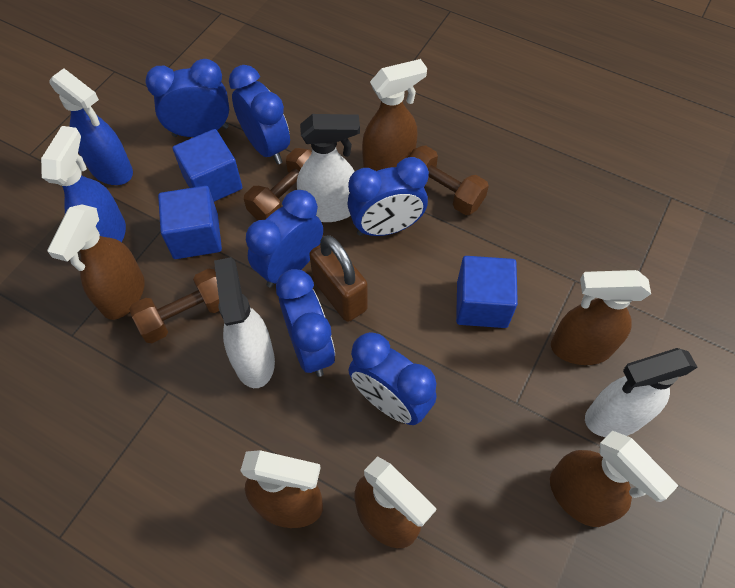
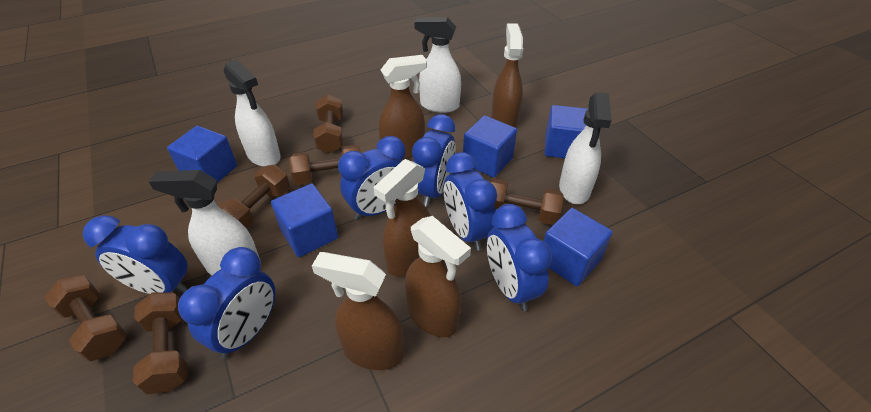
blue cube: [158,186,222,259] [173,129,242,202] [456,256,518,328] = 3 -> [167,126,237,183] [271,184,338,257] [463,116,517,178] [544,208,613,286] [545,105,588,158] = 5
blue spray bottle: [41,126,126,242] [49,68,133,185] = 2 -> none = 0
brown dumbbell: [129,268,219,343] [244,148,312,221] [409,145,489,215] = 3 -> [44,275,127,362] [133,292,188,395] [218,165,290,229] [289,145,361,185] [313,94,343,153] [489,178,564,225] = 6
brown padlock: [309,235,368,322] = 1 -> none = 0
brown spray bottle: [47,204,145,320] [240,450,323,528] [355,456,437,548] [362,59,427,171] [550,430,679,527] [551,270,651,365] = 6 -> [312,252,404,370] [374,159,430,277] [379,55,427,160] [405,216,471,337] [491,23,523,128] = 5
white spray bottle: [214,257,275,388] [297,114,360,222] [585,348,698,437] = 3 -> [149,170,260,275] [224,59,281,167] [414,17,461,113] [559,92,612,204] = 4

